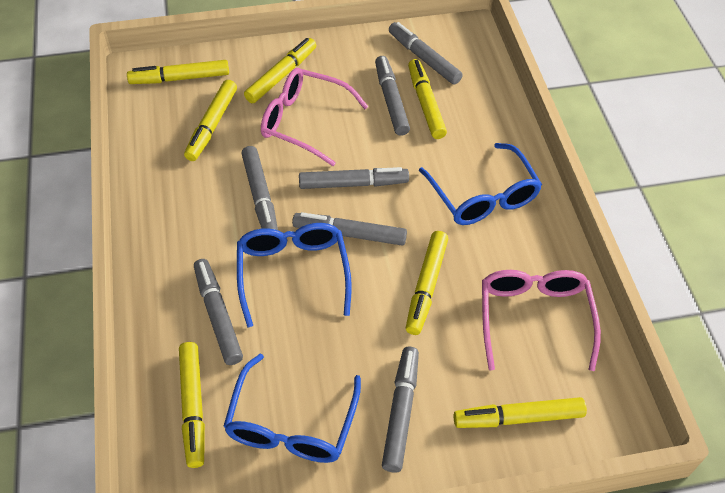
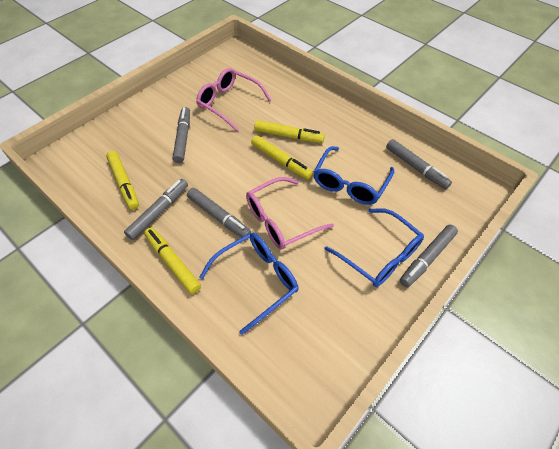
grey marker: [194,259,243,365] [242,146,278,230] [292,212,407,246] [299,167,409,189] [375,56,410,136] [382,346,419,473] [389,22,463,85] = 7 -> [124,179,188,240] [173,107,190,163] [187,188,251,238] [386,139,452,189] [400,225,458,287] = 5
yellow marker: [127,60,229,84] [179,342,205,468] [184,80,237,161] [244,38,316,103] [406,231,448,335] [408,59,447,139] [454,397,587,428] = 7 -> [106,151,139,210] [144,228,201,294] [251,135,313,180] [254,120,325,143] = 4

